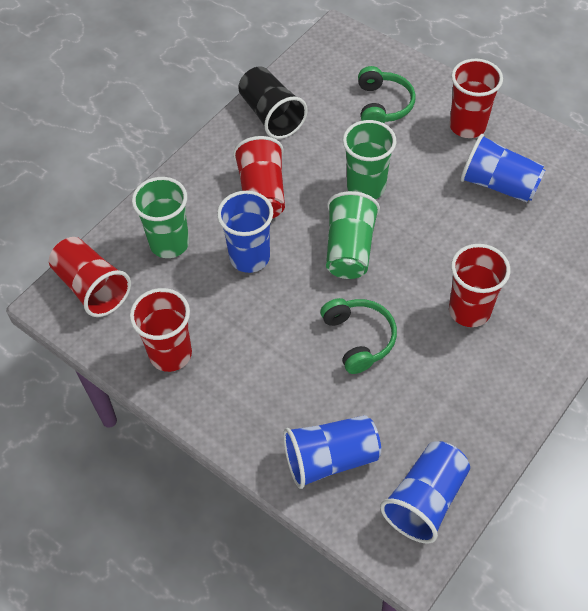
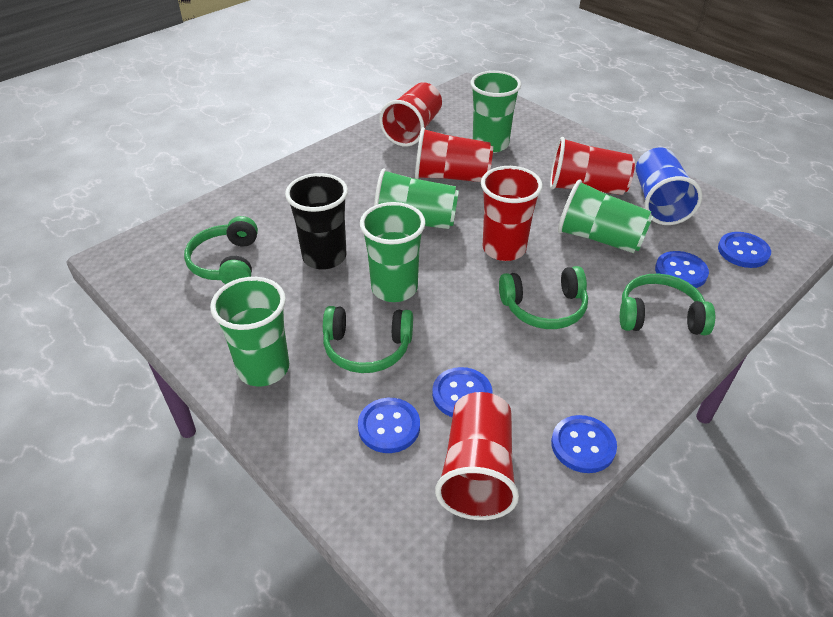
blue button: none = 0 -> [358,398,420,453] [432,367,492,417] [551,415,617,473] [655,251,709,288] [718,232,771,268] = 5
blue cup: [217,191,273,273] [283,415,381,489] [380,441,470,543] [460,134,546,202] = 4 -> [636,148,702,225] = 1
green cup: [132,177,189,258] [326,191,380,279] [343,120,396,199] = 3 -> [210,277,289,387] [360,202,425,302] [374,169,459,229] [470,71,521,153] [558,179,653,253] = 5
green headphones: [321,298,397,374] [358,66,416,123] = 2 -> [184,216,258,284] [323,306,413,373] [499,266,588,329] [620,274,715,335] = 4

